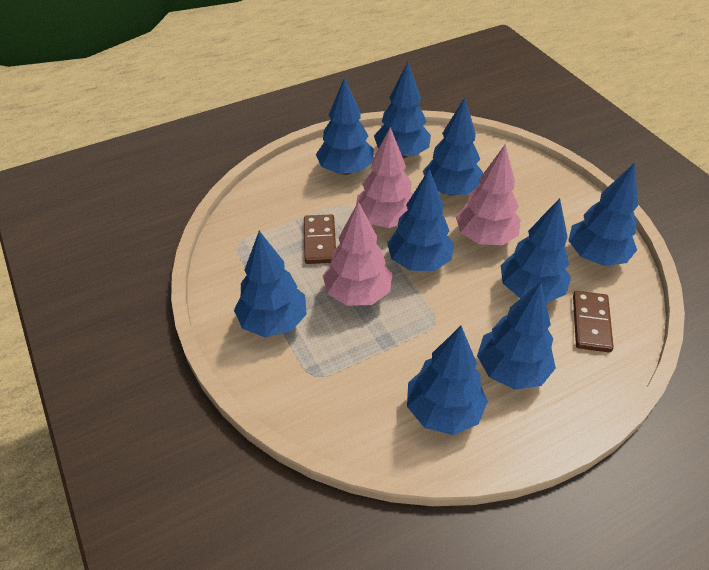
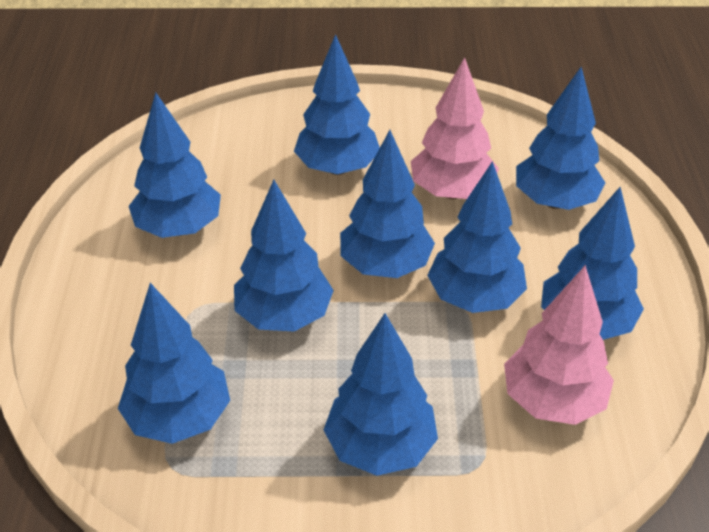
brown domino: [304,214,336,264] [573,291,614,353] = 2 -> none = 0
pink tree: [323,202,392,306] [356,127,413,228] [456,144,521,245] = 3 -> [411,57,499,199] [504,265,614,425] = 2

